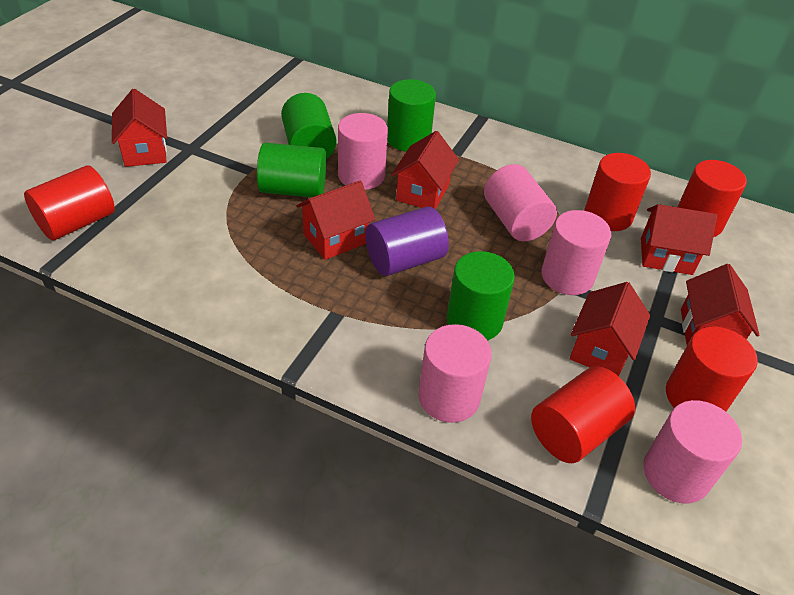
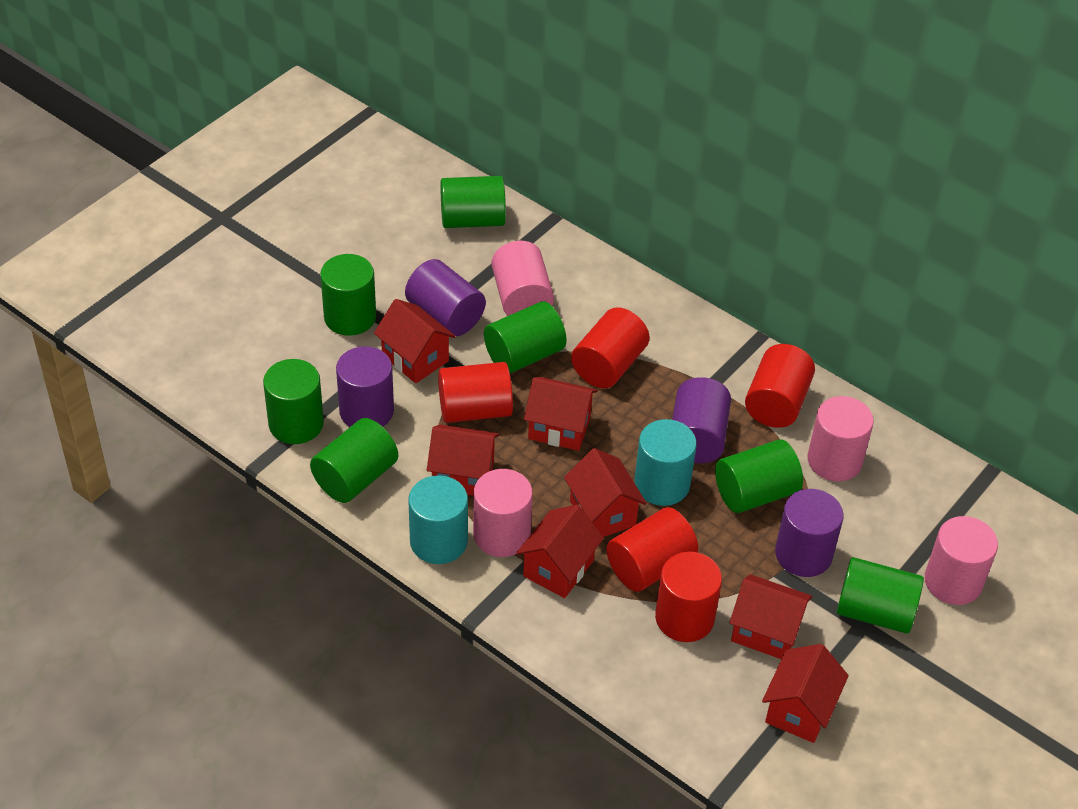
green cylinder: [257,143,327,197] [281,93,336,159] [387,79,436,152] [447,251,515,341] = 4 -> [263,359,324,444] [310,418,398,503] [320,254,376,336] [440,176,506,228] [484,301,567,373] [715,439,803,513] [837,557,924,634] = 7
pink cylinder: [338,113,388,190] [418,324,492,423] [484,164,557,241] [541,210,611,295] [643,400,742,503] = 5 -> [473,469,533,557] [491,241,554,316] [807,396,874,482] [925,516,998,605] = 4
purple cylinder: [366,206,449,276] = 1 -> [336,346,394,427] [405,259,486,336] [672,377,731,463] [775,489,844,577] = 4
red house: [112,89,167,167] [296,181,376,260] [391,131,459,210] [570,282,650,376] [641,204,717,275] [681,264,760,345] = 6 -> [374,299,456,383] [427,424,499,496] [516,505,604,598] [524,377,597,451] [564,448,647,537] [729,574,812,659] [762,644,849,743] = 7
turquoise cylinder: none = 0 -> [408,475,468,564] [634,419,697,506] = 2

